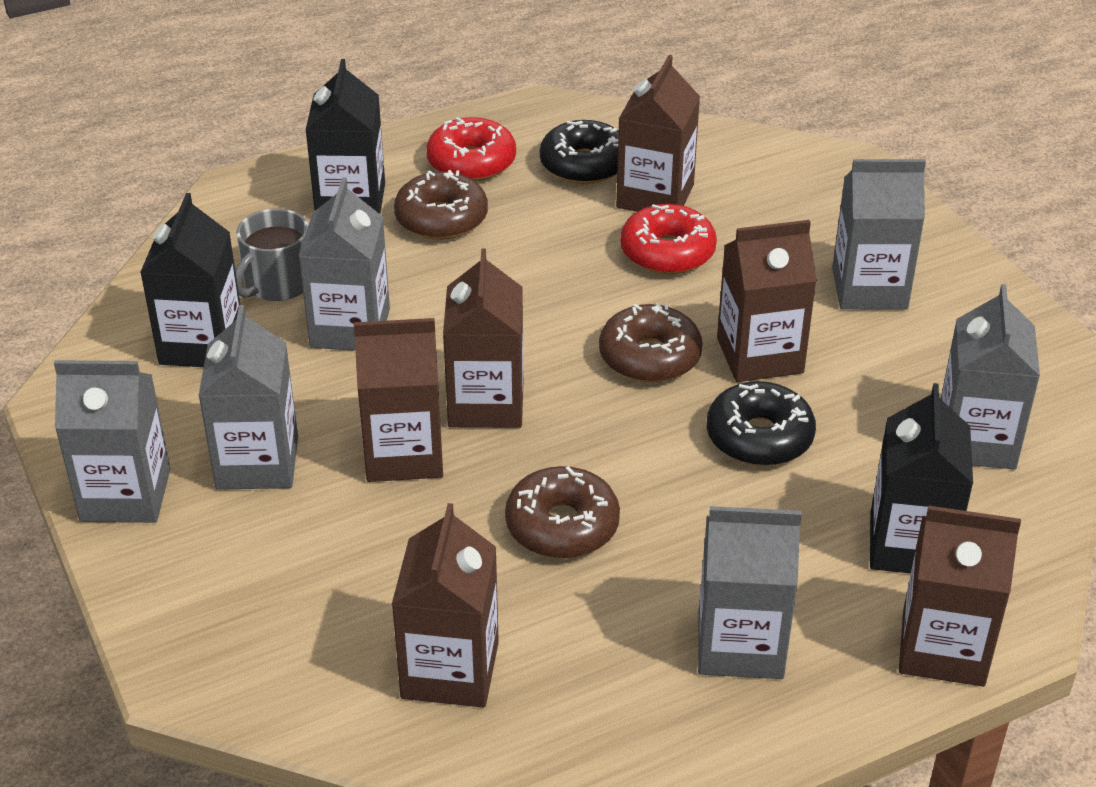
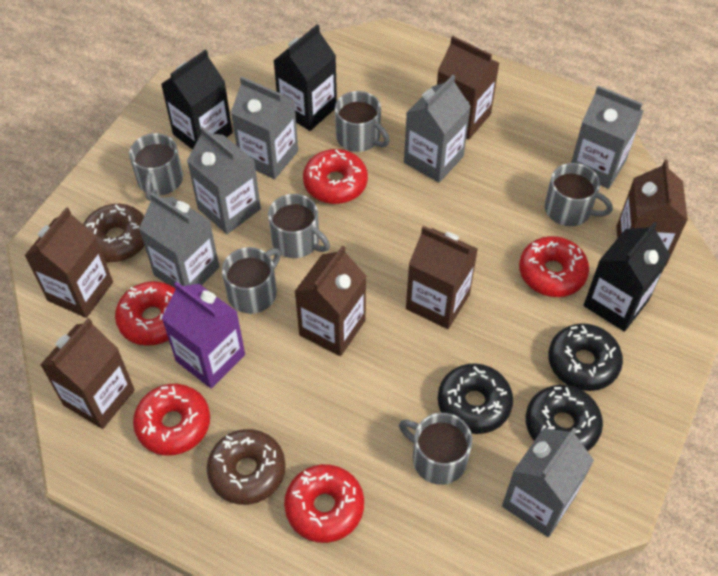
black donut: [540,120,619,184] [706,381,816,466] = 2 -> [438,363,513,434] [526,385,603,451] [548,323,623,391] = 3
brown donut: [394,170,488,240] [505,466,620,559] [599,303,703,383] = 3 -> [83,204,145,262] [207,429,286,505] = 2
grey mug: [235,209,308,301] = 1 -> [129,133,183,201] [222,247,281,314] [268,194,330,258] [335,91,390,152] [399,413,472,485] [545,163,613,226] = 6
purple carton: none = 0 -> [161,281,245,389] = 1
red donut: [426,117,516,181] [620,204,717,274] = 2 -> [115,281,176,346] [133,384,210,456] [284,464,364,543] [303,149,368,204] [519,236,589,297] = 5

